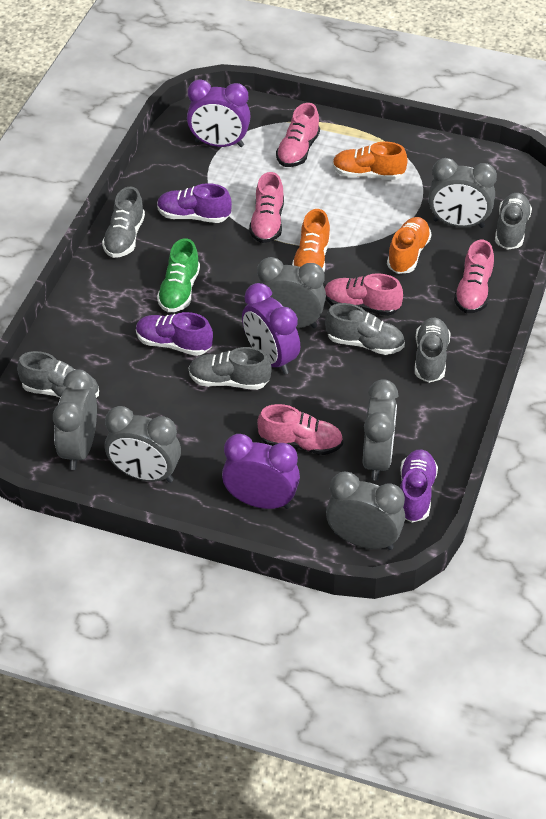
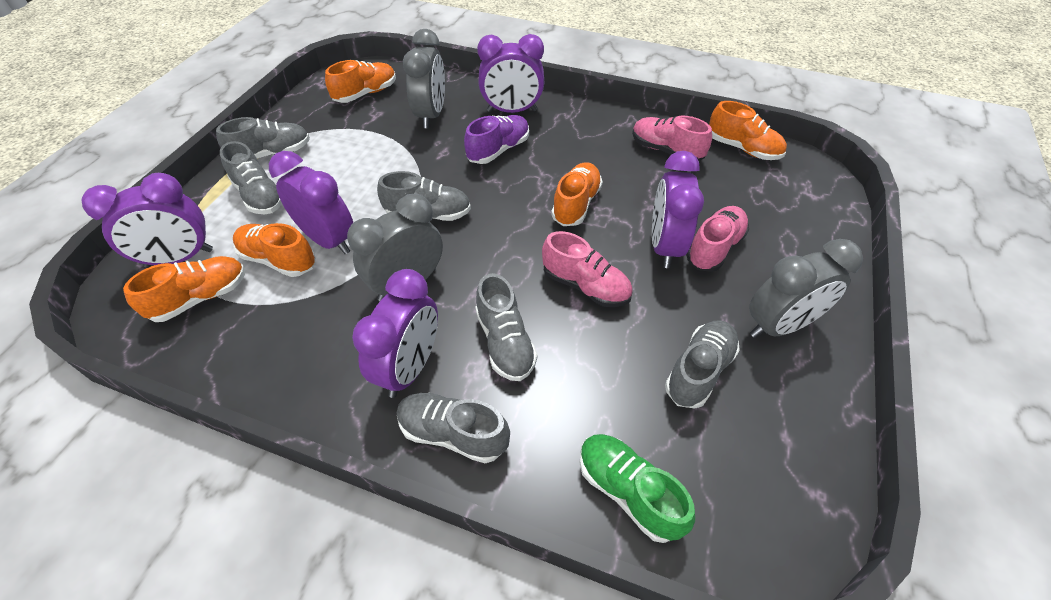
grey clock: [53,370,97,470] [105,406,181,483] [257,257,326,328] [326,472,405,550] [363,379,398,481] [428,158,497,228] = 6 -> [347,194,443,301] [403,29,445,129] [749,239,863,338] = 3
orange shoe: [292,209,330,271] [332,142,408,180] [387,217,432,274] = 3 -> [123,256,245,322] [233,223,316,277] [325,60,396,103] [551,162,603,226] [709,101,787,160] = 5
pink shoe: [249,172,284,243] [257,404,343,455] [276,103,320,167] [325,273,403,316] [454,240,494,313] = 5 -> [542,231,633,307] [632,116,712,161] [686,206,749,272] = 3
purple clock: [187,79,251,147] [222,434,300,509] [242,283,300,374] = 3 -> [82,173,213,268] [269,151,353,254] [352,269,438,398] [477,34,544,113] [652,151,704,268] = 5
purple shoe: [136,312,213,356] [157,183,232,223] [400,450,438,523] = 3 -> [464,115,529,164] = 1

